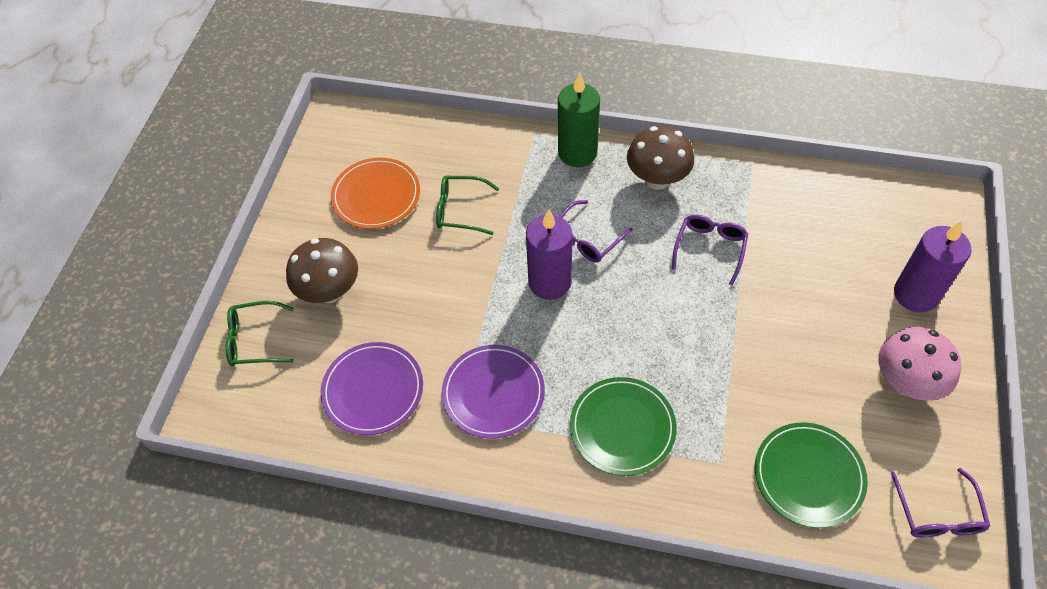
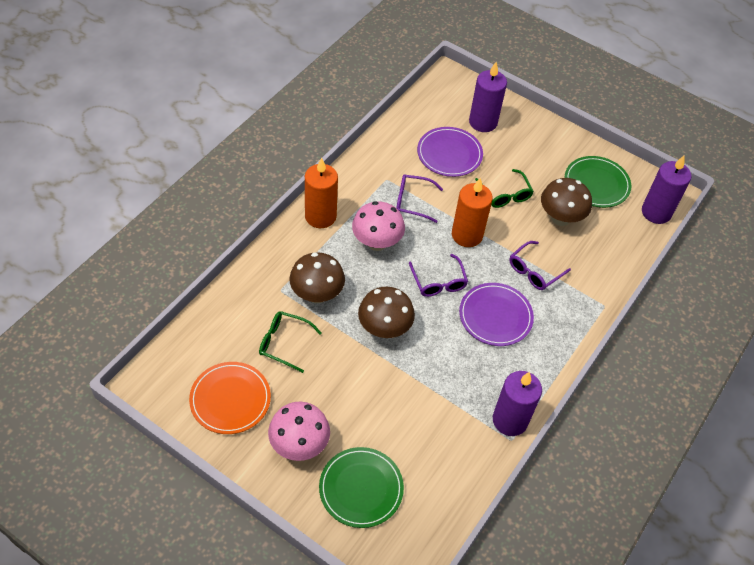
brown mushroom: [286,238,358,303] [627,126,694,190] = 2 -> [289,252,345,303] [358,287,415,338] [541,178,592,226] = 3
green candle: [558,72,600,167] = 1 -> none = 0
orange candle: none = 0 -> [305,157,338,228] [452,178,493,247] = 2
pink mushroom: [878,327,961,401] = 1 -> [268,402,330,461] [352,201,405,251] = 2
purple candle: [526,209,573,300] [894,221,972,313] = 2 -> [469,62,507,132] [493,371,542,436] [642,155,691,224] = 3

